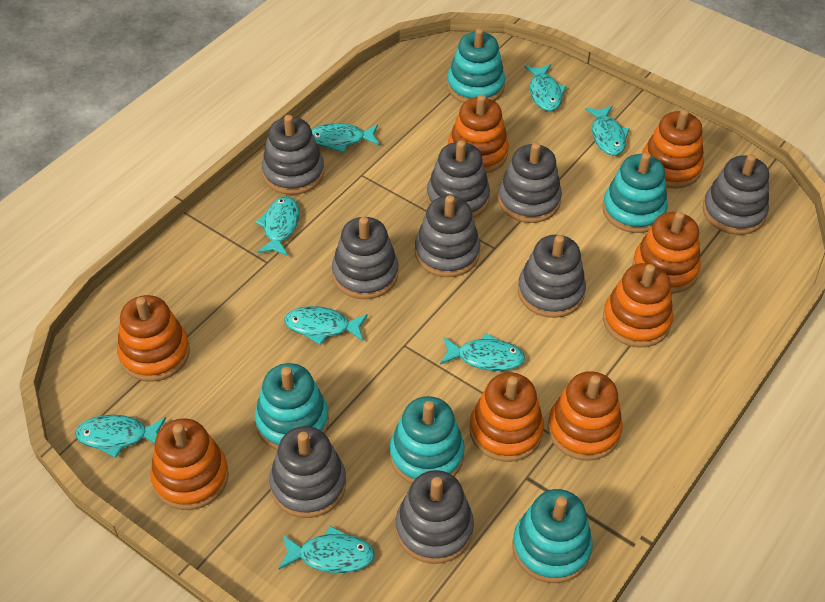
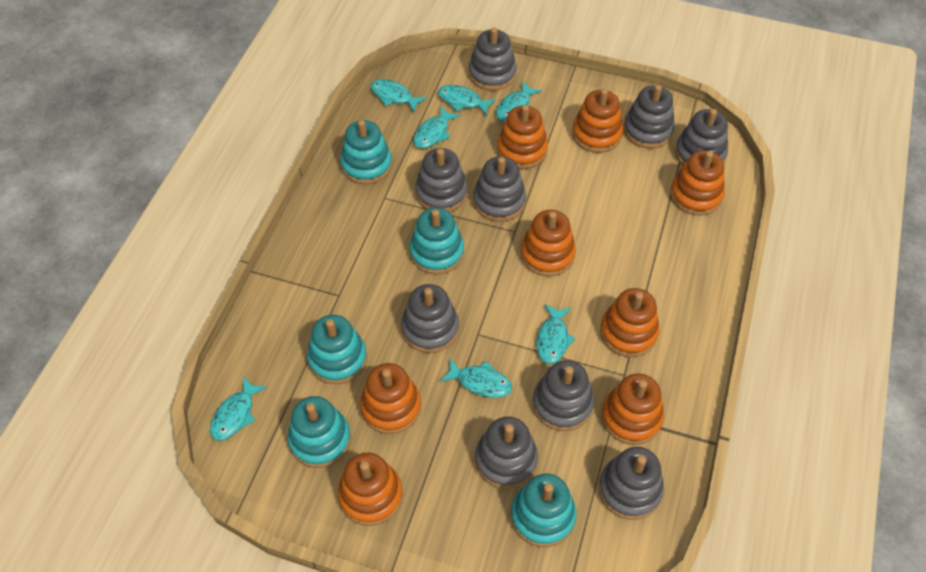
turquoise fish: [75,415,166,458] [256,196,300,256] [279,526,375,573] [284,306,368,345] [312,123,379,153] [440,333,525,371] [524,64,566,111] [585,105,630,156] = 8 -> [210,376,267,441] [371,79,427,112] [413,106,460,149] [438,85,496,116] [440,358,512,398] [496,81,542,122] [536,304,576,364] = 7

